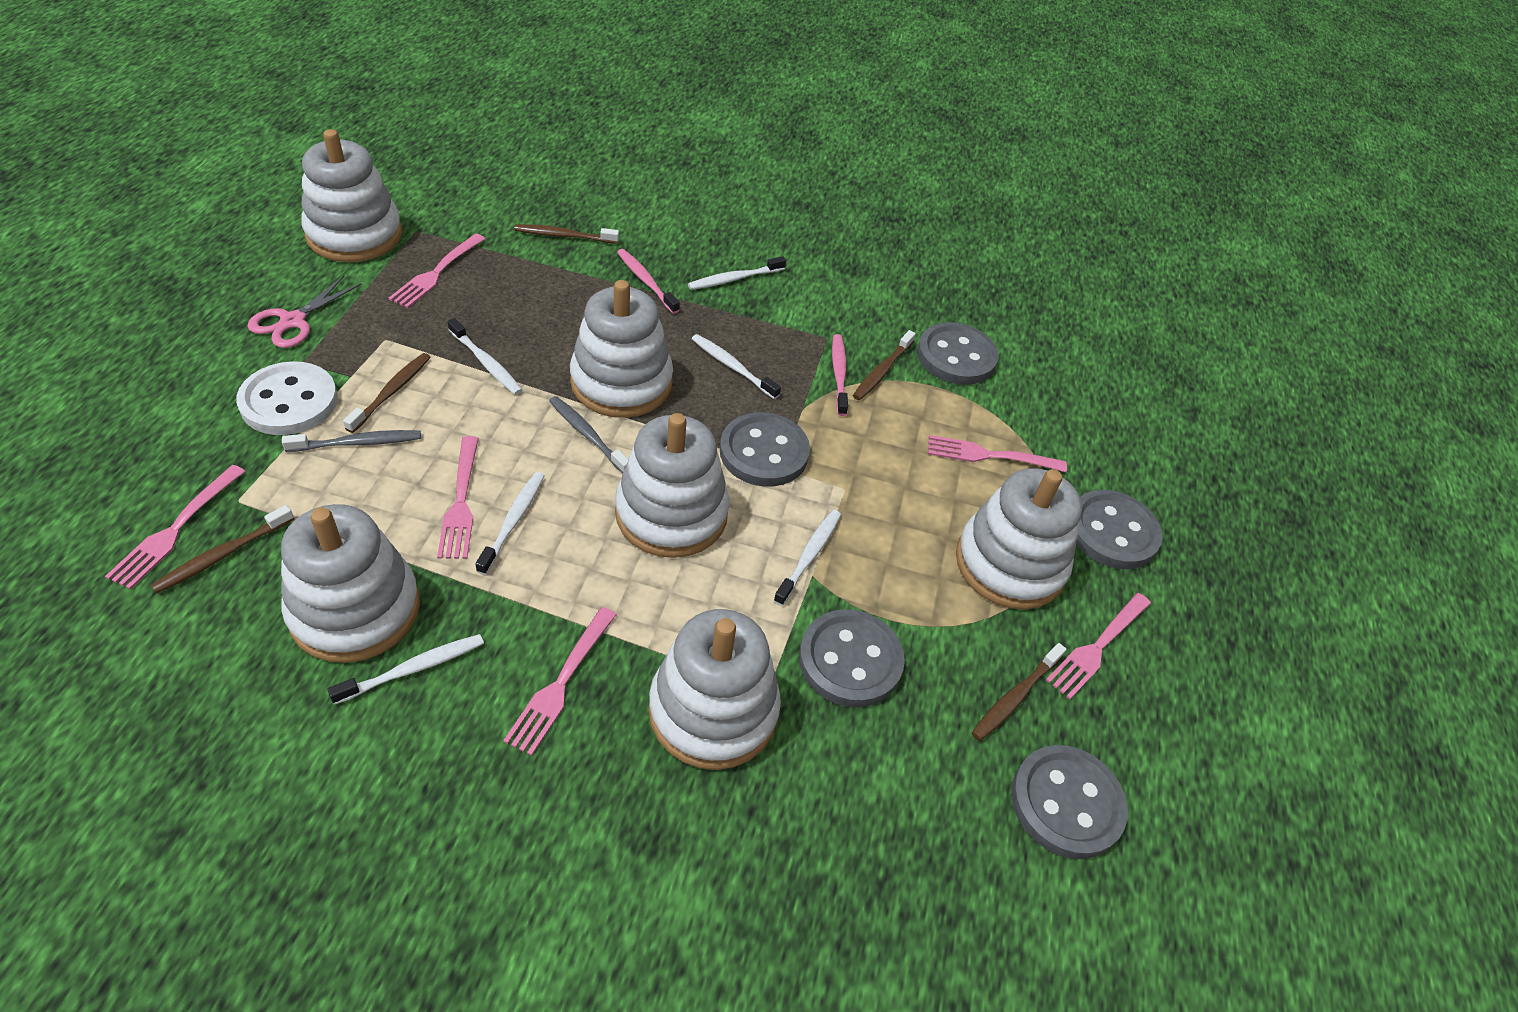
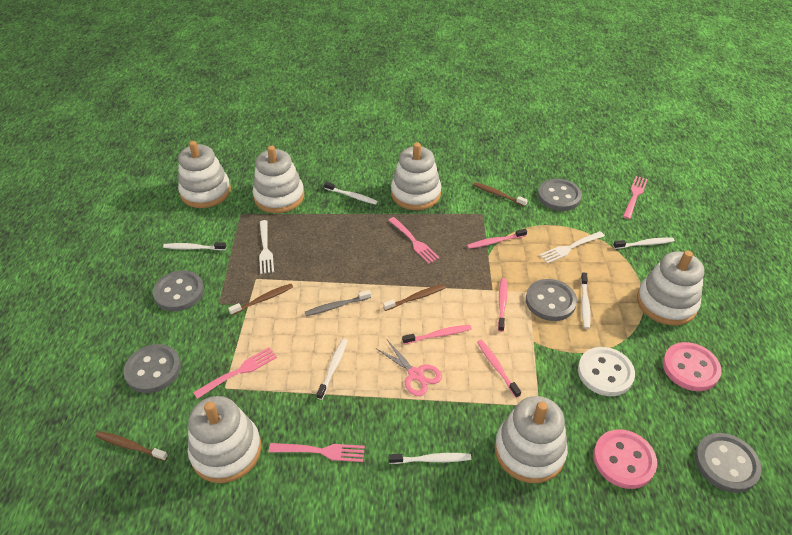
brown toothbrush: [151,505,294,593] [343,353,430,433] [514,224,619,244] [853,330,916,400] [972,643,1066,741] = 5 -> [96,431,168,461] [228,284,293,315] [383,284,446,311] [473,182,528,207] = 4
grey toothbrush: [282,430,421,452] [549,396,628,473] = 2 -> [305,290,371,316] = 1
pink button: none = 0 -> [593,429,657,489] [663,342,721,391] = 2
pink fork: [105,465,246,590] [389,234,485,308] [437,436,479,559] [503,607,617,756] [928,435,1067,472] [1046,593,1151,700] = 6 -> [193,347,277,399] [269,443,365,462] [388,217,439,264] [623,176,648,219] = 4
pink toothbrush: [617,249,680,314] [832,334,848,416] = 2 -> [402,325,472,344] [467,229,527,249] [477,340,521,398] [498,278,507,332] = 4
white fork: none = 0 -> [259,220,274,274] [540,231,605,264] = 2

